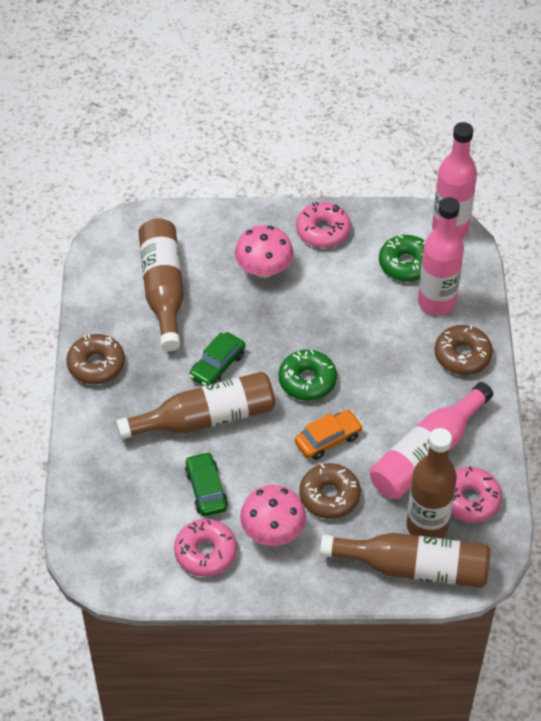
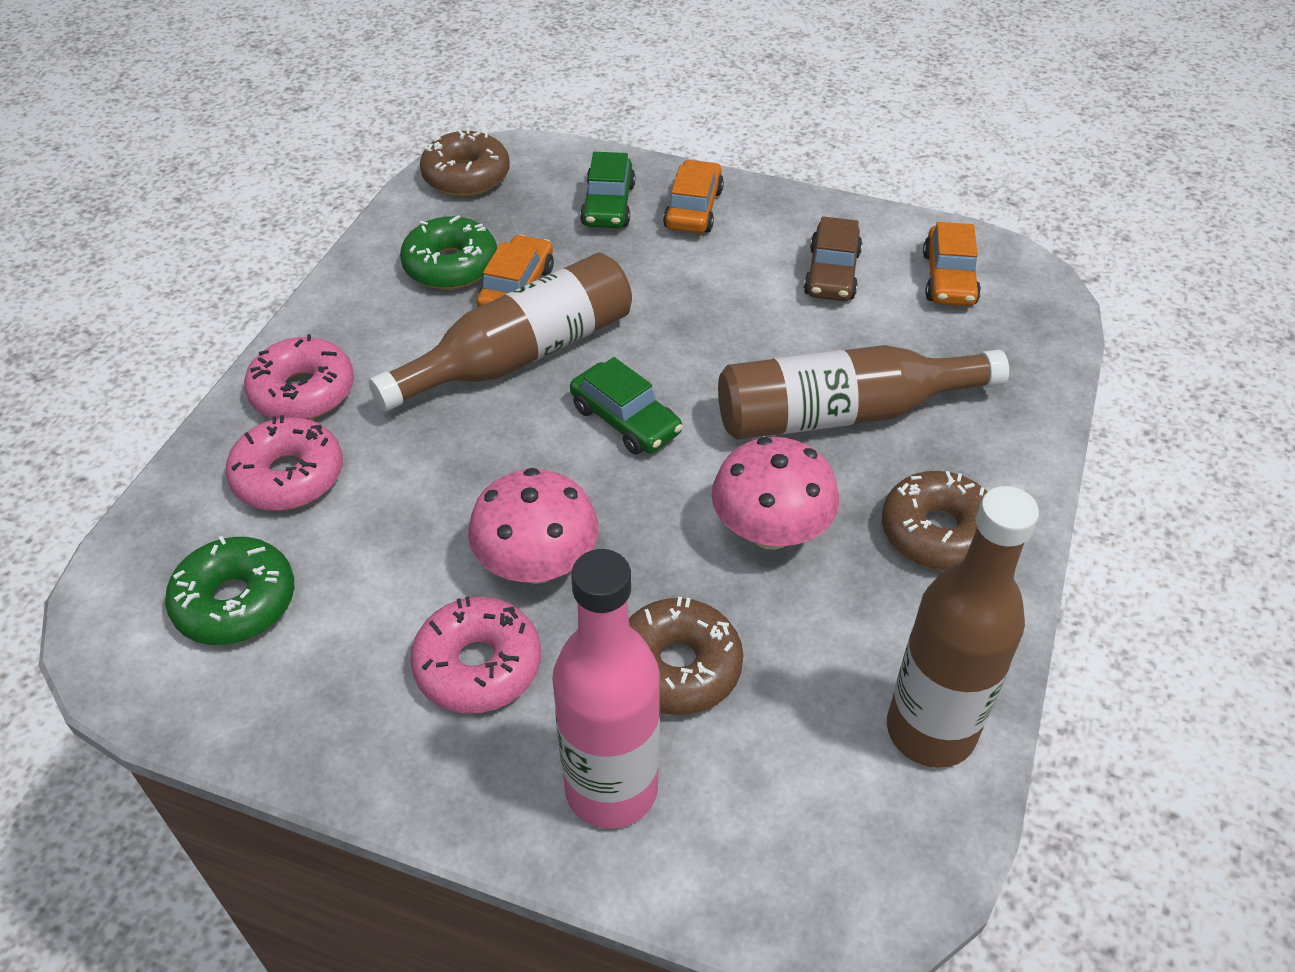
brown bottle: [116,372,275,439] [138,218,184,351] [320,533,491,588] [406,428,457,538] = 4 -> [369,253,632,412] [718,345,1009,440] [887,486,1039,768] = 3
brown car: none = 0 -> [804,217,862,301] = 1
orange car: [295,410,363,460] = 1 -> [477,235,554,307] [663,160,724,233] [923,222,981,306] = 3
pink bottle: [370,382,493,499] [418,197,464,315] [432,122,477,239] = 3 -> [552,549,660,829] = 1

